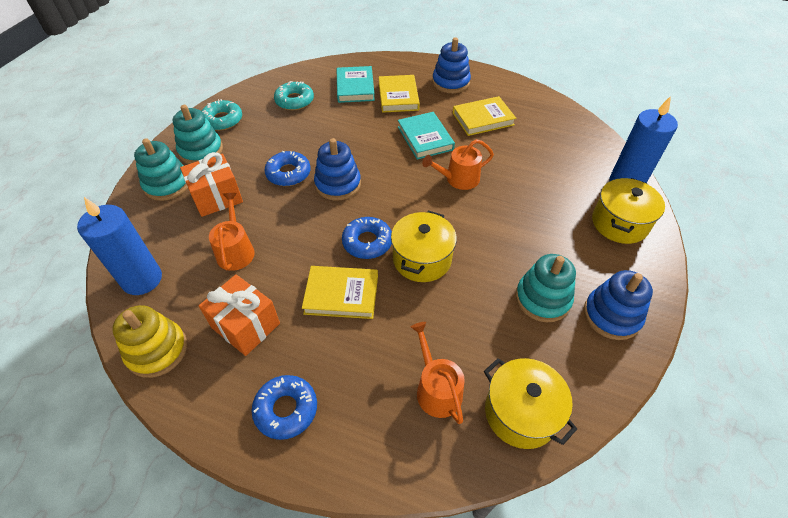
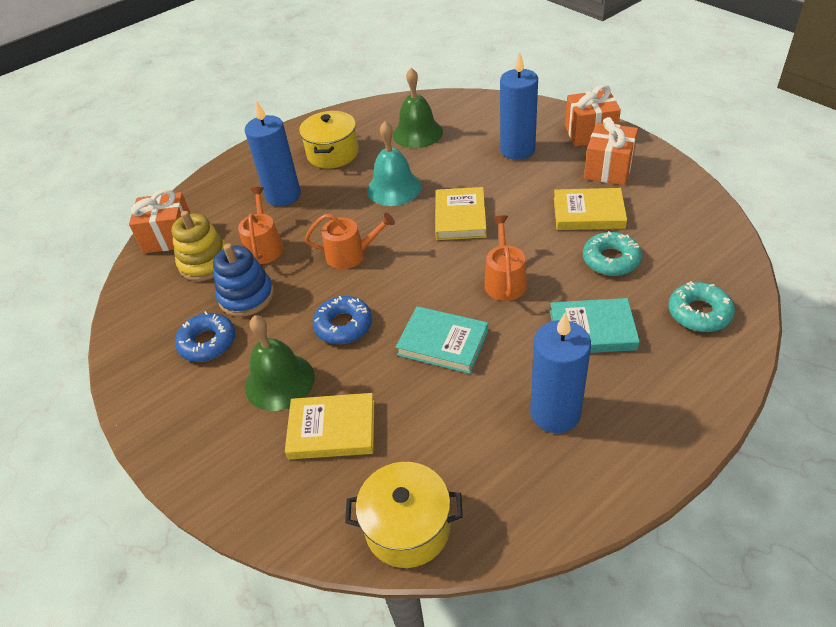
blue candle: [77,197,162,295] [610,96,678,183] = 2 -> [245,100,301,206] [500,52,538,160] [530,312,591,433] = 3
blue donut: [252,375,317,440] [264,150,311,186] [342,217,392,259] = 3 -> [175,311,235,362] [312,296,372,344] = 2
blue stacking toy: [314,138,361,201] [432,37,471,93] [584,270,653,340] = 3 -> [213,244,274,317] = 1
green bell: none = 0 -> [245,315,315,411] [393,68,443,148] = 2
orange gift: [180,152,243,217] [199,274,280,356] = 2 -> [129,189,191,253] [565,85,621,146] [584,117,638,185] = 3
turquoise bell: none = 0 -> [367,121,422,206] = 1
turquoise stacking toy: [134,138,188,201] [173,105,223,164] [515,254,576,322] = 3 -> none = 0
yellow pot: [391,211,457,282] [484,358,577,449] [592,178,665,244] = 3 -> [299,111,359,169] [345,462,463,568] = 2

